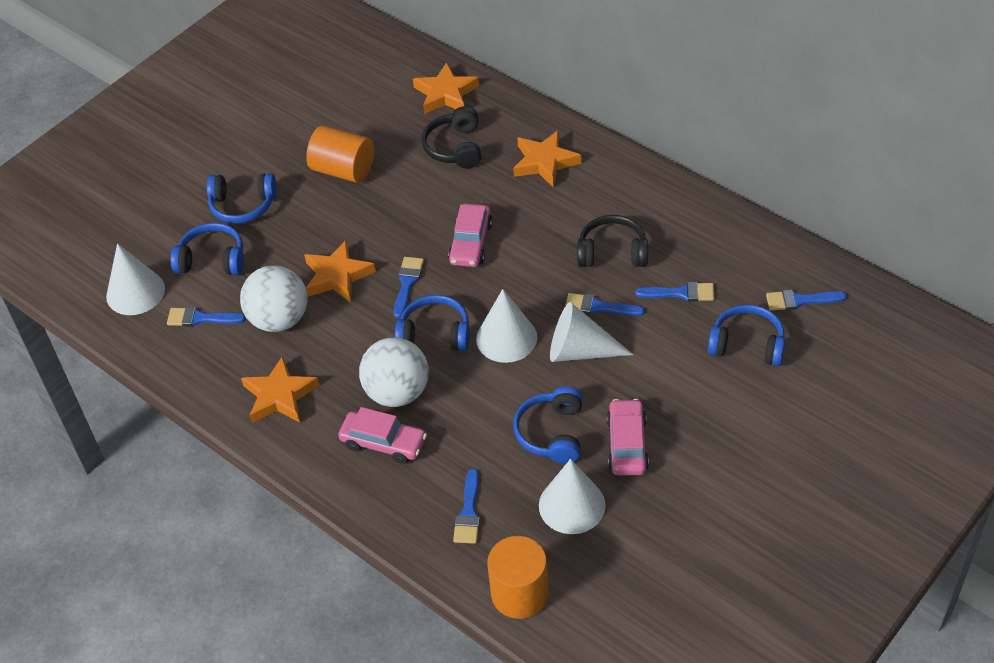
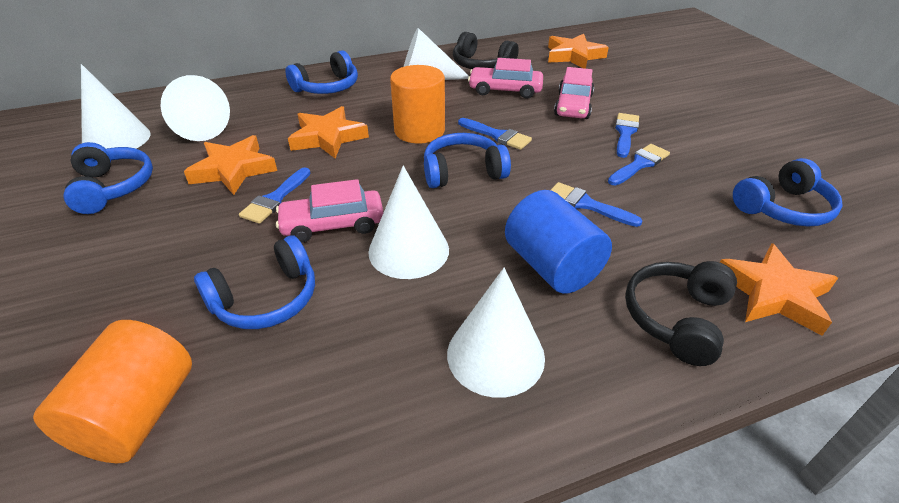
blue brush: [167,307,245,327] [394,257,424,318] [453,469,480,544] [566,293,645,316] [635,282,714,302] [766,290,847,311] = 6 -> [239,167,311,224] [458,118,532,150] [551,182,642,227] [608,144,670,185] [615,113,639,158] = 5
blue cylinder: none = 0 -> [505,190,612,294] = 1
white ball: [240,265,308,332] [359,337,429,407] = 2 -> none = 0
white cone: [106,243,165,315] [476,289,537,363] [539,459,606,534] [550,302,633,362] = 4 -> [81,64,150,149] [161,75,230,141] [368,166,449,279] [404,28,469,80] [447,268,545,398] = 5

